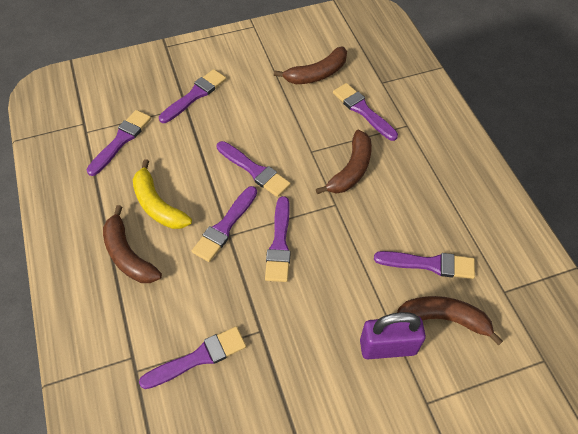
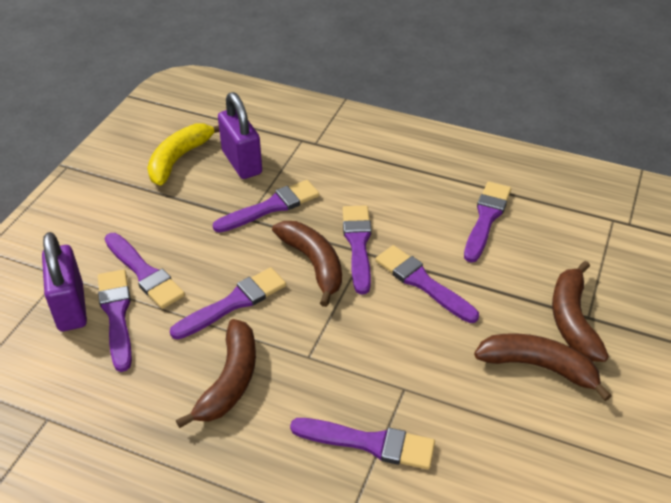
purple padlock: [360,312,426,359] = 1 -> [42,232,87,331] [218,92,262,179] = 2

